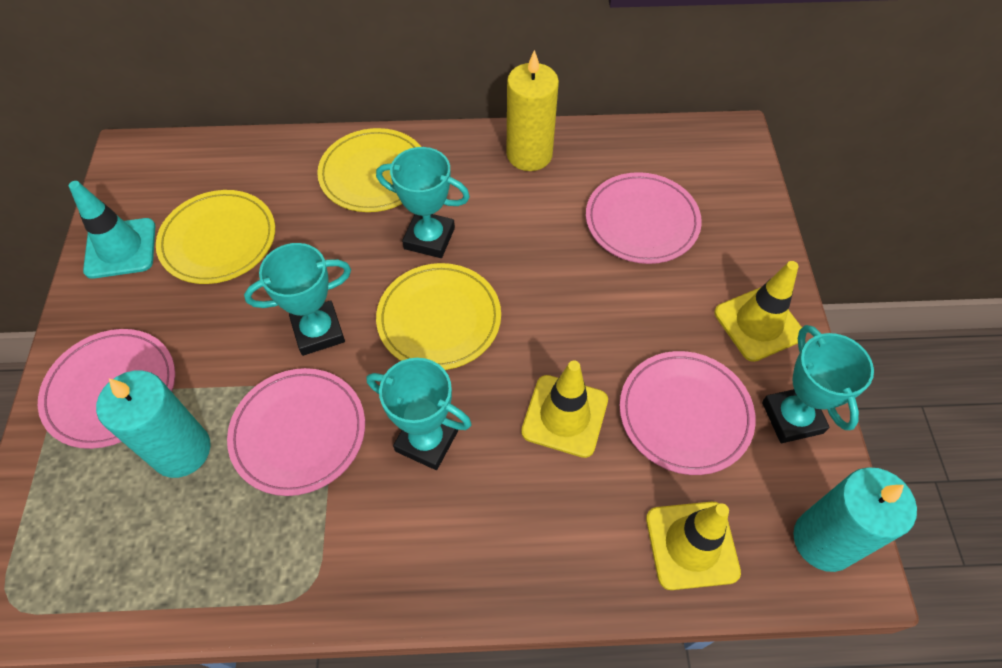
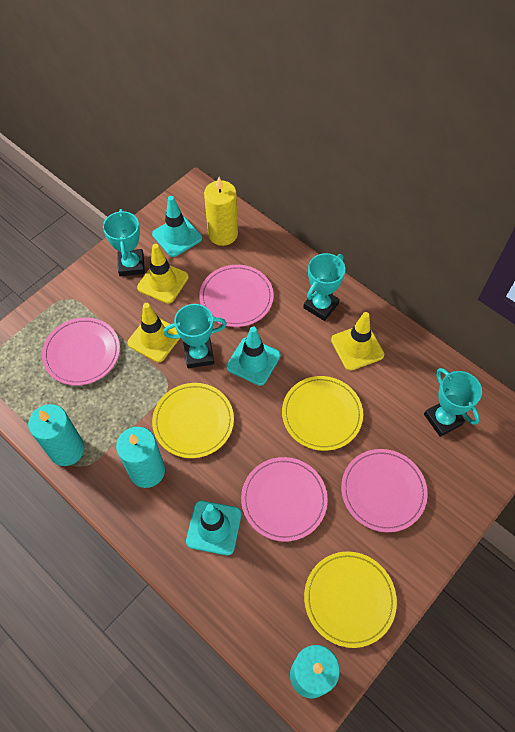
turquoise candle: [96,371,211,478] [793,467,917,572] = 2 -> [28,404,84,466] [116,427,165,488] [290,645,340,698] = 3
turquoise traffic cone: [69,181,155,279] = 1 -> [152,196,202,257] [186,501,241,555] [226,327,281,386] = 3

